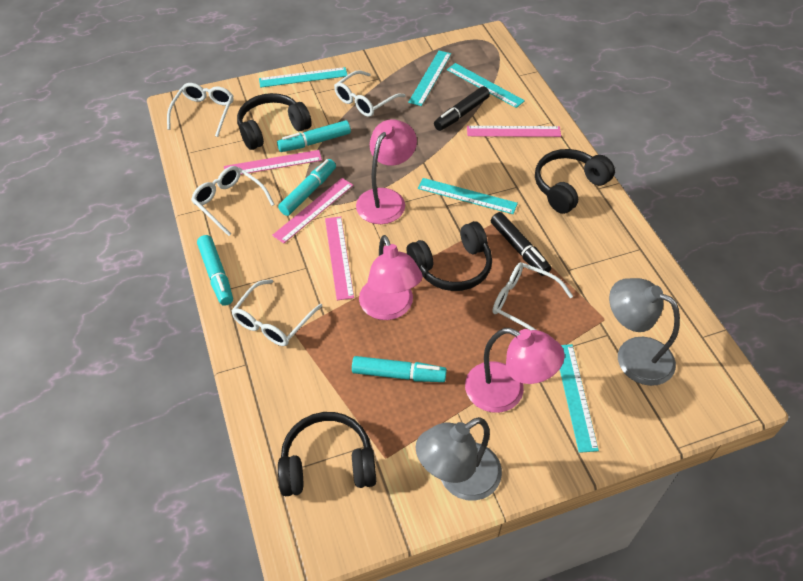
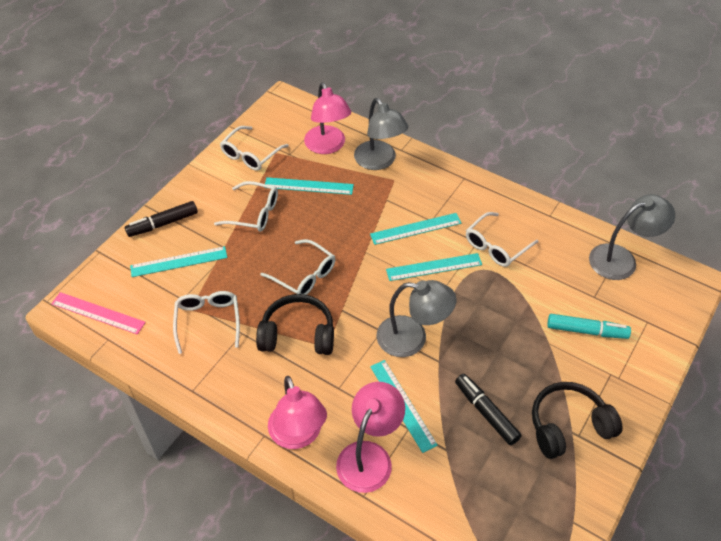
black headphones: [237,93,312,150] [278,412,376,496] [407,221,492,291] [535,149,615,214] = 4 -> [256,294,334,355] [532,382,623,459] = 2
grey lamp: [416,417,502,501] [609,278,680,386] = 2 -> [354,98,408,170] [376,280,456,357] [589,194,675,280] = 3
pink ruler: [224,150,322,175] [272,178,353,243] [325,216,354,300] [467,126,561,137] = 4 -> [51,292,146,335] = 1
turquoise marker: [197,235,233,306] [277,120,351,152] [278,159,336,216] [352,356,447,382] = 4 -> [547,314,631,339] = 1

